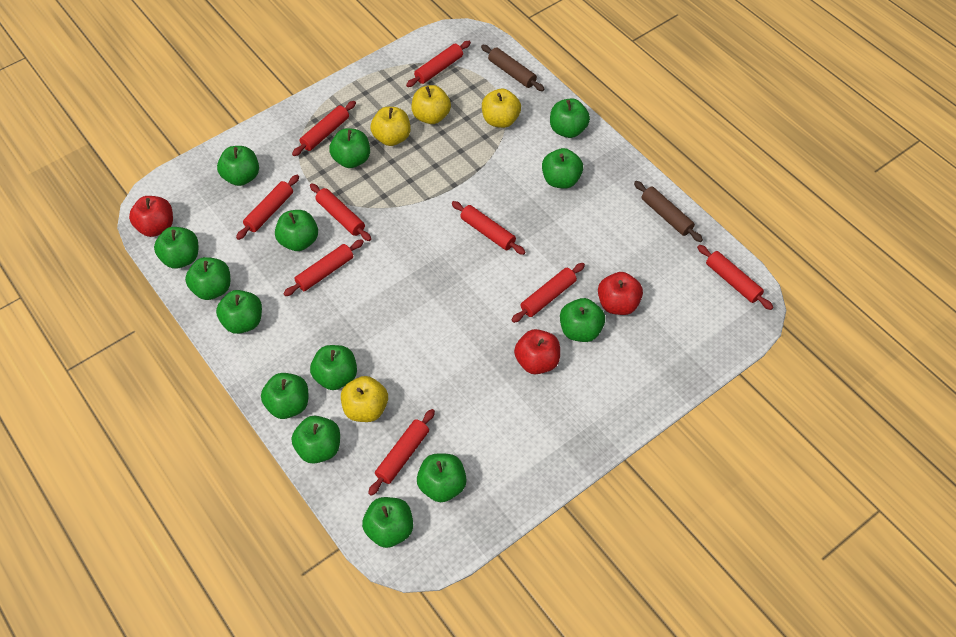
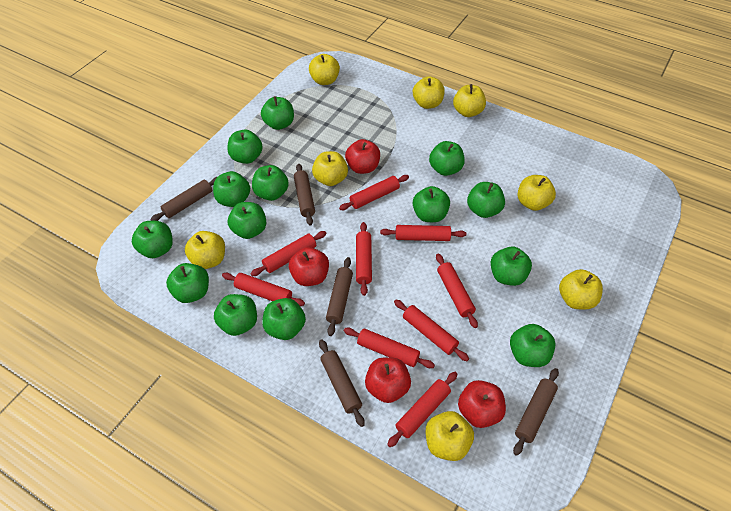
brown rolling pin: [481,45,544,91] [634,181,703,242] = 2 -> [150,177,217,221] [294,164,315,226] [319,339,365,427] [326,257,353,336] [513,368,559,456] = 5
red apple: [129,196,173,237] [514,329,560,374] [598,272,643,315] = 3 -> [289,247,329,286] [345,139,380,174] [365,357,411,403] [458,380,506,428] = 4
yellow apple: [341,376,388,422] [371,107,411,146] [411,85,451,124] [482,89,521,128] = 4 -> [185,231,225,269] [309,54,340,85] [312,151,348,186] [413,76,445,109] [426,411,474,461] [453,84,486,117] [518,175,556,211] [559,269,603,309] = 8

